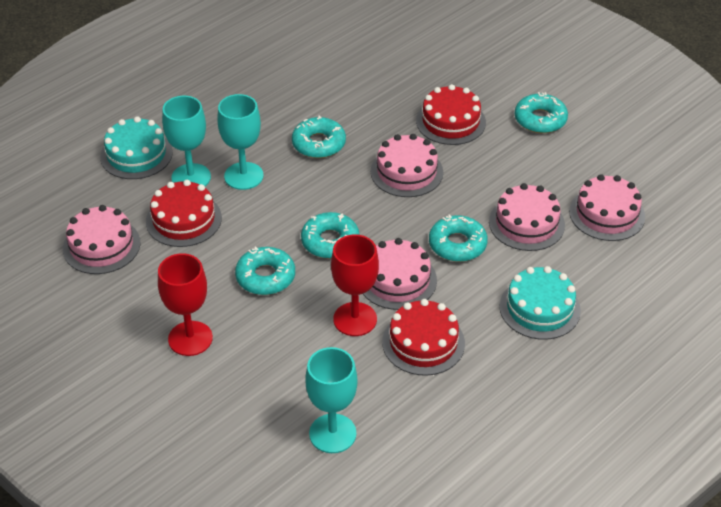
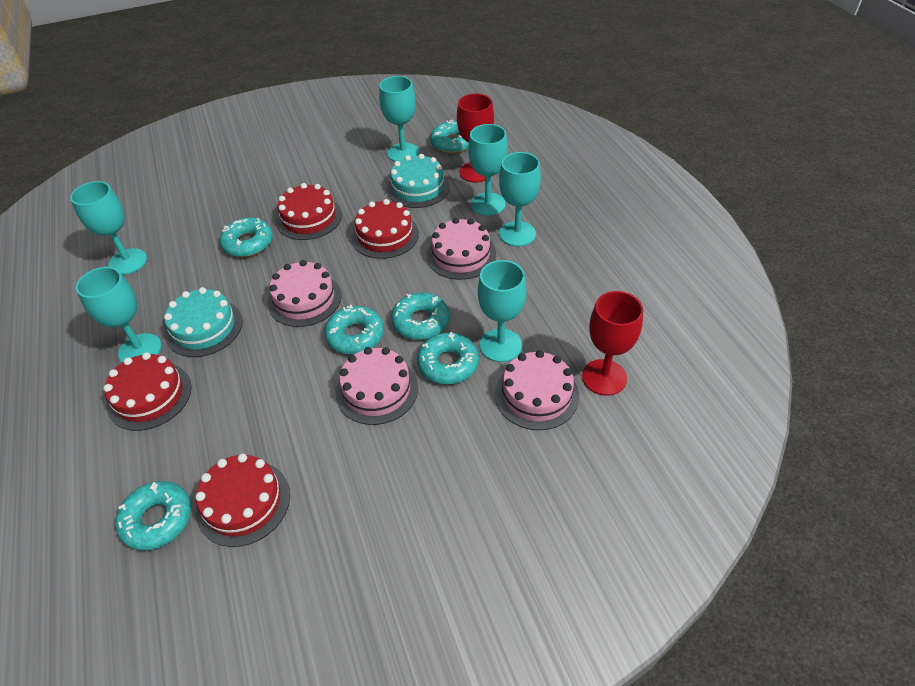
pink cake: [63,205,140,274] [363,238,437,310] [371,134,443,197] [489,183,565,251] [569,174,645,241] = 5 -> [268,260,342,327] [336,347,418,425] [426,218,496,280] [495,350,579,430] = 4
red cake: [146,180,222,247] [382,299,465,376] [416,84,486,145] = 3 -> [103,352,192,431] [195,453,290,547] [276,183,342,240] [351,199,419,259] = 4
turquoise donut: [235,246,295,295] [292,116,346,158] [301,212,360,259] [429,214,488,262] [514,92,568,133] = 5 -> [116,481,191,550] [220,218,273,257] [324,305,384,354] [391,293,450,340] [417,332,479,384] [430,120,469,153] = 6
turquoise goblet: [162,96,211,186] [217,94,264,190] [305,347,357,453] = 3 -> [70,181,147,275] [76,267,162,363] [379,76,419,162] [468,124,508,216] [478,260,526,362] [499,152,541,247] = 6

